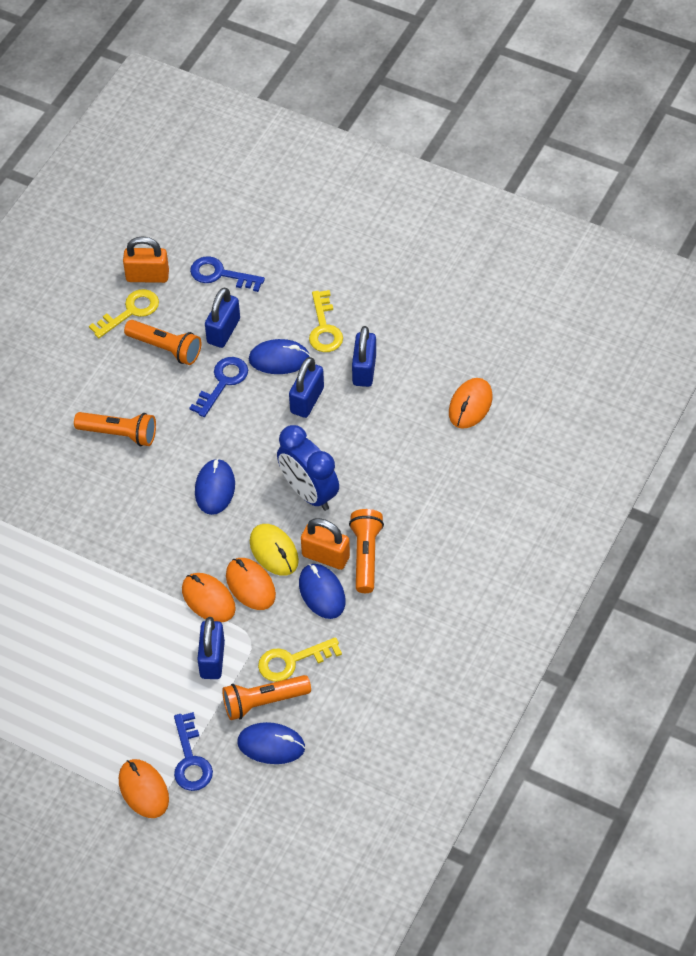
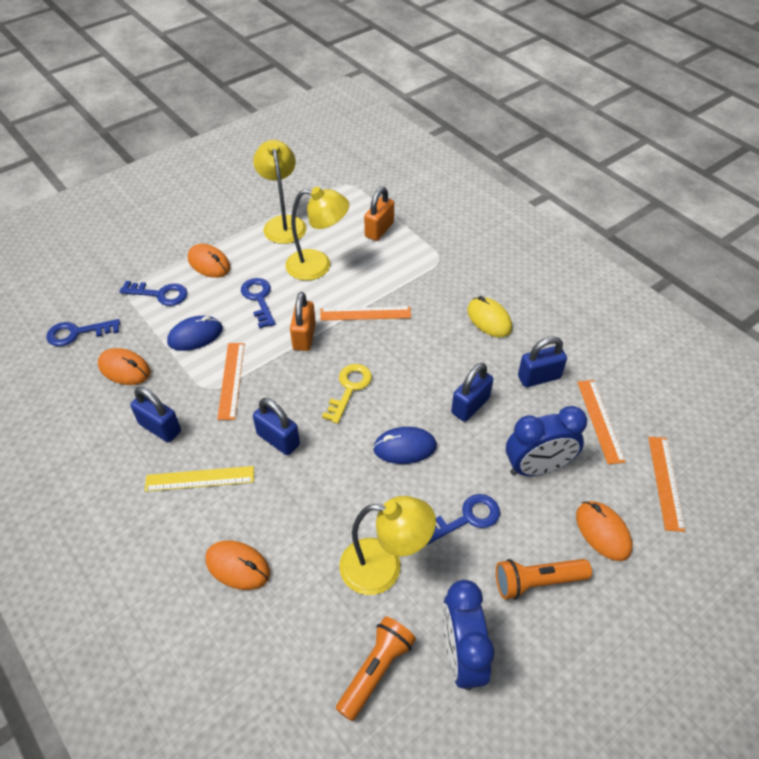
blue clock: [277,425,339,511] = 1 -> [442,580,494,690] [506,406,587,476] = 2
blue key: [174,712,213,791] [190,256,265,292] [190,357,248,417] = 3 -> [46,319,120,346] [119,281,187,306] [241,278,275,328] [426,494,500,545] = 4
blue mouse: [195,458,235,515] [237,722,305,764] [249,339,310,374] [299,564,346,619] = 4 -> [167,316,223,351] [373,427,437,464] = 2
orange flashlight: [74,412,156,446] [124,320,201,365] [222,675,311,720] [349,509,384,593] = 4 -> [336,616,416,721] [496,559,592,600] = 2
orange ruler: none = 0 -> [217,343,245,420] [320,306,411,321] [577,380,626,464] [648,437,685,532] = 4
yellow key: [89,289,159,338] [258,637,342,682] [309,290,343,352] = 3 -> [322,364,372,424] = 1
yellow lamp: none = 0 -> [253,140,306,244] [286,187,349,281] [340,496,436,595] = 3
yellow ruler: none = 0 -> [145,466,254,492] = 1

